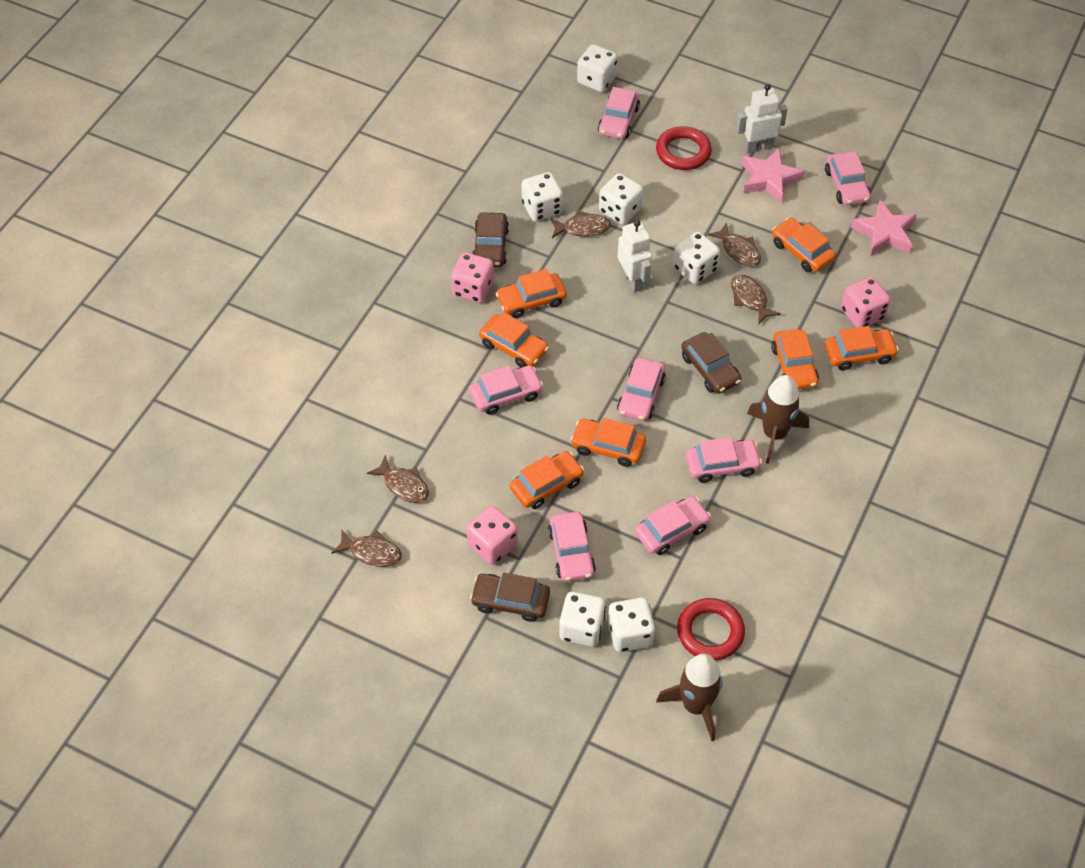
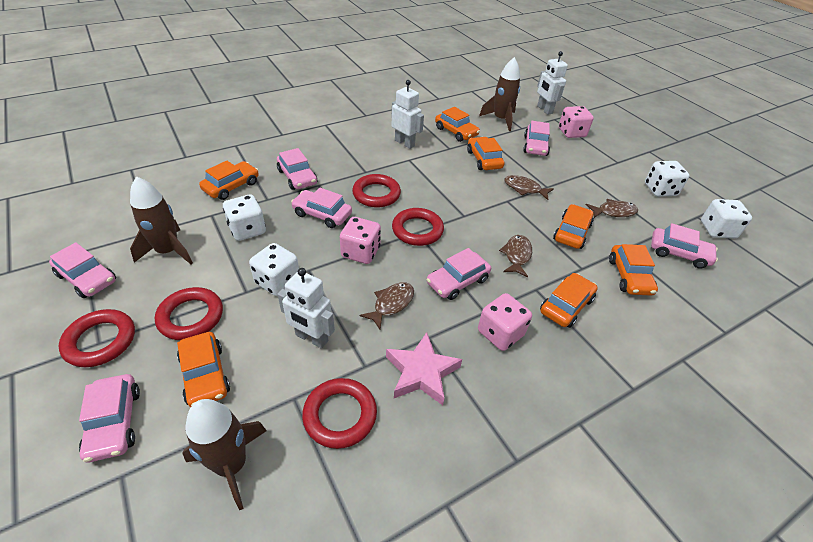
brown car: [470,573,550,622] [472,212,509,267] [681,332,742,394] = 3 -> none = 0
brown fish: [331,530,402,567] [367,455,429,503] [550,211,611,238] [708,222,761,267] [731,275,780,324] = 5 -> [359,282,414,329] [499,235,532,277] [504,175,554,200] [586,199,638,218] = 4
brown rocket: [656,654,723,741] [747,375,809,464] = 2 -> [130,176,193,264] [183,399,267,510] [479,57,520,131] = 3
pink star: [742,148,805,203] [851,200,917,256] = 2 -> [386,332,462,405] = 1
red ring: [656,126,712,170] [677,598,745,661] = 2 -> [59,309,135,367] [155,287,223,340] [302,378,377,449] [352,174,401,208] [392,208,444,246] = 5
white dice: [522,172,563,221] [559,592,606,647] [577,44,618,92] [599,173,643,225] [608,597,655,652] [673,232,720,284] = 6 -> [223,194,266,241] [249,243,299,296] [645,161,690,197] [701,199,752,238] = 4
white robot: [618,220,652,293] [736,84,787,153] = 2 -> [277,268,335,349] [391,80,424,149] [537,51,568,115] = 3

